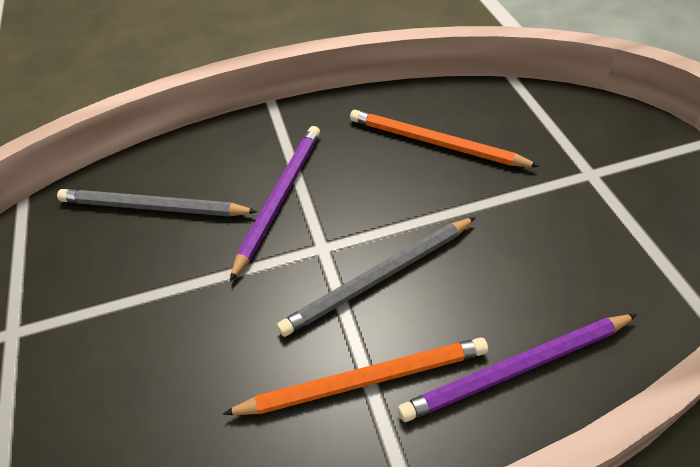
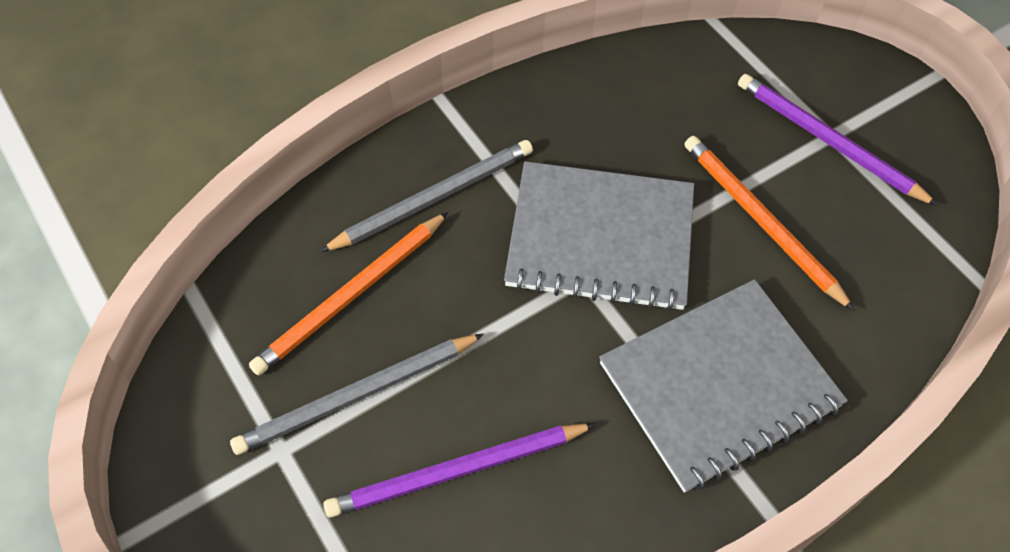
grey notebook: none = 0 -> [504,161,694,311] [599,279,848,493] = 2

